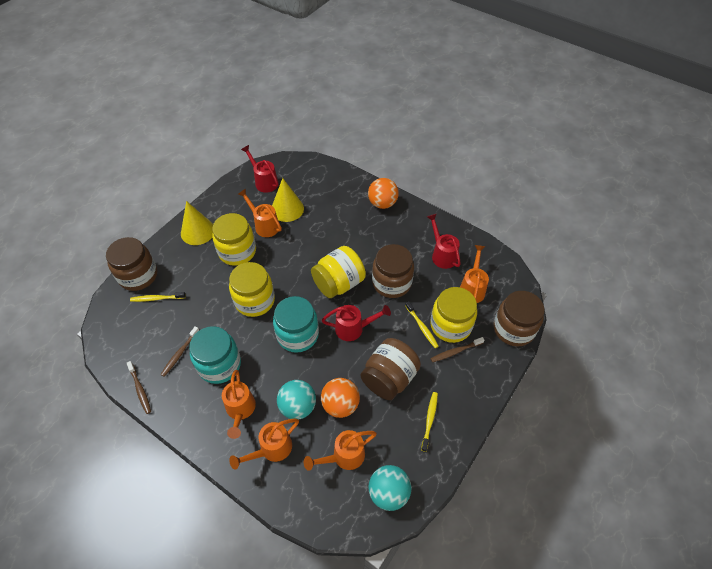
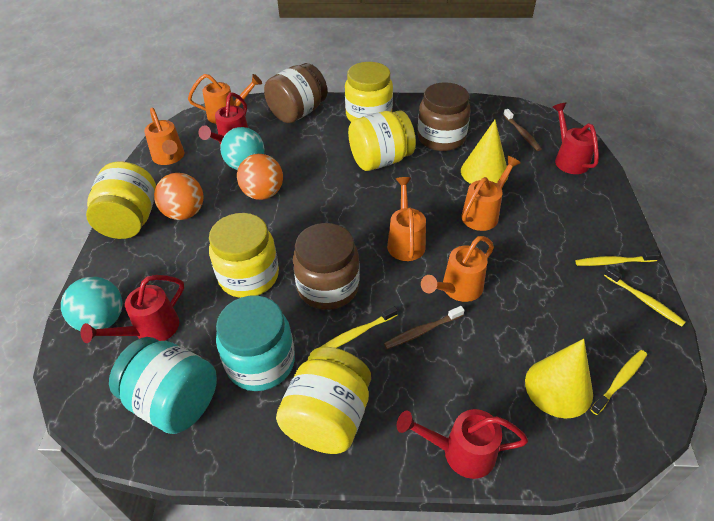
brown jar: [106,237,157,291] [361,338,421,400] [372,244,414,298] [494,291,545,347] = 4 -> [264,63,327,123] [293,223,360,310] [418,82,471,151] = 3
brown toothbrush: [127,361,151,414] [161,326,199,377] [431,337,484,362] = 3 -> [384,306,465,349] [503,109,542,151] = 2
red watering can: [241,145,279,193] [322,305,391,341] [427,213,461,269] = 3 -> [80,275,184,343] [198,93,248,145] [397,409,528,479] [553,103,599,174] = 4
yellow jar: [212,213,256,266] [229,262,275,317] [311,246,366,298] [430,287,477,343] = 4 -> [86,161,156,239] [209,213,279,298] [276,347,371,454] [345,62,393,122] [348,111,416,171] = 5
yellow toothbrush: [130,292,186,302] [405,301,439,348] [421,392,438,452] = 3 -> [321,306,398,348] [575,251,660,266] [590,350,647,415] [604,267,686,327] = 4

